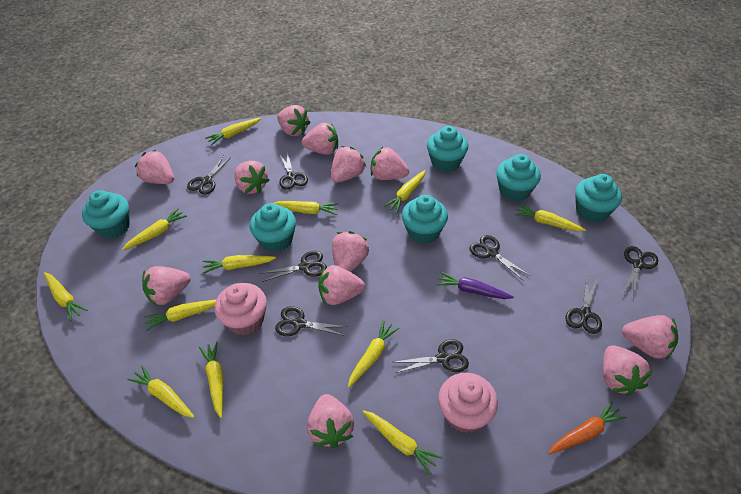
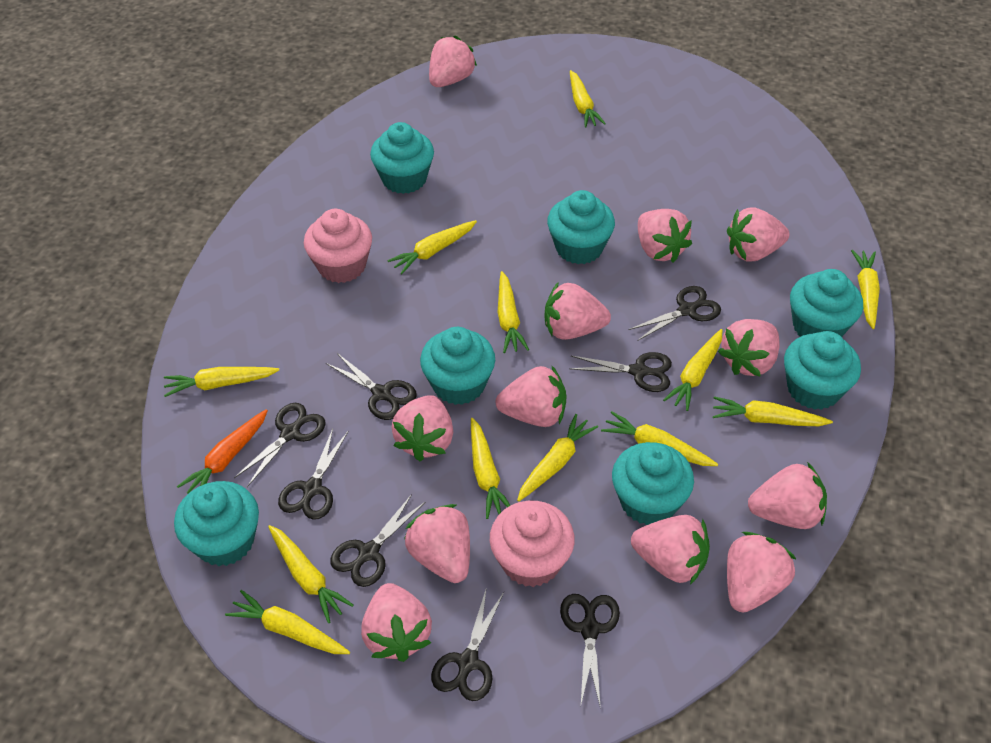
purple carrot: [436,272,514,299] = 1 -> none = 0
turquoise cupcake: [82,190,130,239] [250,203,296,252] [402,195,448,244] [427,126,468,172] [496,154,541,202] [575,174,622,223] = 6 -> [174,481,259,566] [370,122,434,194] [420,327,495,405] [547,190,615,264] [612,442,694,525] [784,331,861,410] [790,269,863,337] = 7

